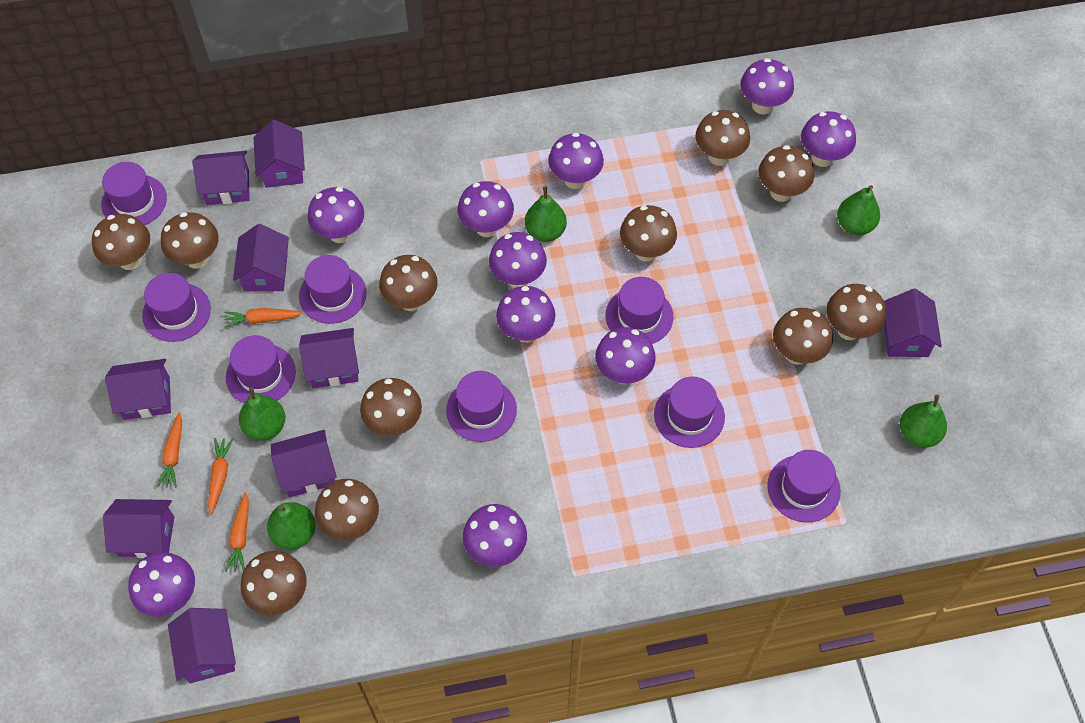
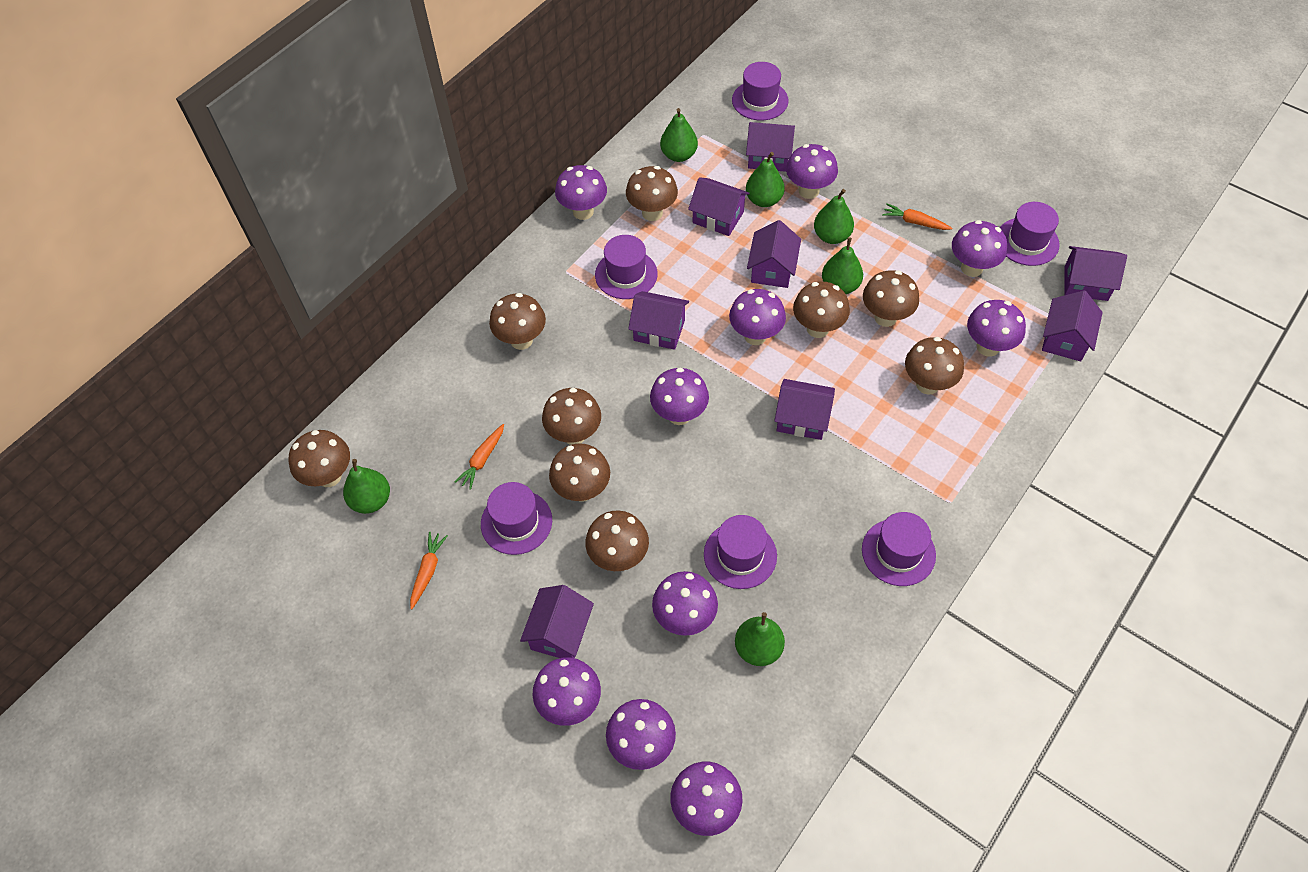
brown mushroom: [92,214,150,270] [161,212,219,269] [241,551,307,616] [315,479,379,540] [360,378,422,436] [379,255,438,311] [620,205,677,262] [695,110,750,166] [758,145,814,202] [773,308,833,365] [826,284,886,340] = 11 -> [288,430,350,487] [489,293,546,350] [542,388,601,445] [549,444,610,502] [585,510,649,571] [626,166,678,221] [793,281,850,338] [863,270,919,327] [905,337,964,395] = 9
green pear: [239,387,285,441] [267,502,316,549] [525,187,567,242] [837,185,880,235] [900,394,947,448] = 5 -> [343,459,390,514] [660,108,698,162] [735,612,785,666] [746,152,785,207] [814,189,854,244] [822,237,863,294] = 6
orange carrot: [157,412,182,488] [208,438,234,515] [224,308,303,328] [225,492,249,572] = 4 -> [410,532,448,610] [455,424,504,490] [882,203,952,230] = 3
purple hat: [101,162,167,225] [142,273,211,342] [226,335,296,403] [299,255,367,324] [446,371,517,442] [605,277,674,344] [654,377,725,448] [767,450,841,523] = 8 -> [481,482,552,555] [595,235,658,299] [704,515,777,589] [732,62,788,121] [862,512,936,586] [1000,202,1060,266] = 6
purple house: [103,499,174,558] [105,359,171,420] [168,608,236,683] [192,151,249,205] [233,224,289,291] [253,120,305,188] [271,430,337,497] [299,328,359,388] [884,289,942,357] = 9 -> [520,585,594,658] [628,291,689,350] [688,177,750,236] [746,122,795,172] [747,220,801,288] [774,379,835,440] [1042,290,1103,361] [1064,246,1127,301] = 8

